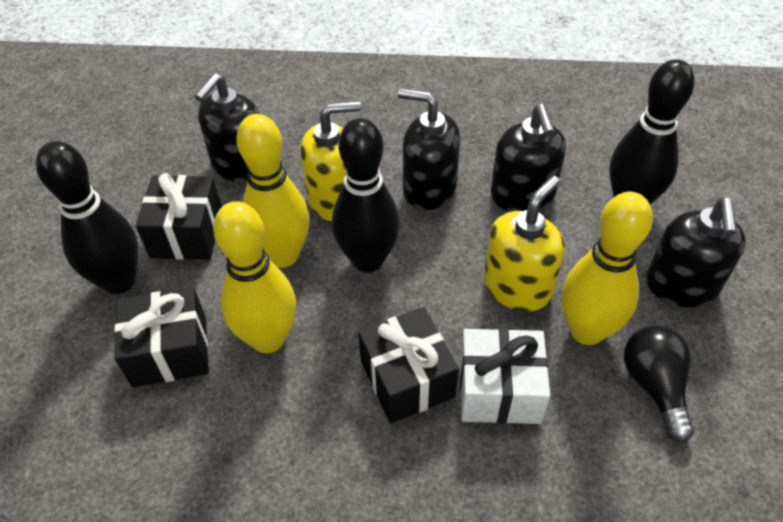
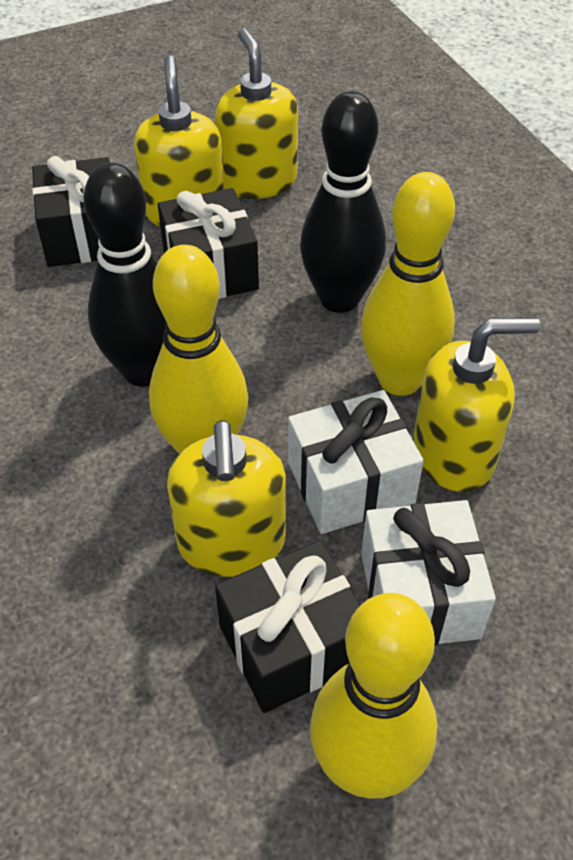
black bowling pin: [36,141,139,294] [332,118,400,272] [609,59,695,205] = 3 -> [84,163,166,387] [300,91,386,313] = 2
black light bulb: [624,325,694,443] = 1 -> none = 0
black soap dispenser: [194,73,260,182] [398,88,460,210] [491,104,566,212] [646,198,746,307] = 4 -> none = 0
white gift: [460,328,550,424] = 1 -> [288,390,424,534] [361,500,496,645] = 2
yellow soap dispenser: [300,101,361,221] [484,176,565,311] = 2 -> [134,55,224,226] [167,420,286,577] [215,28,298,199] [413,317,540,492] = 4

